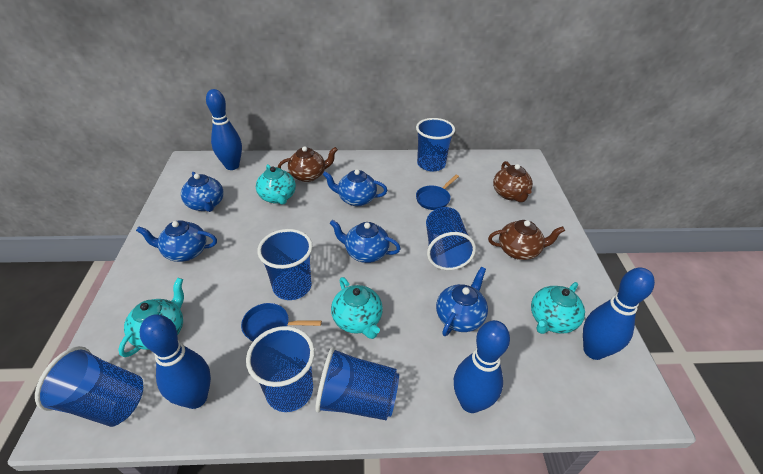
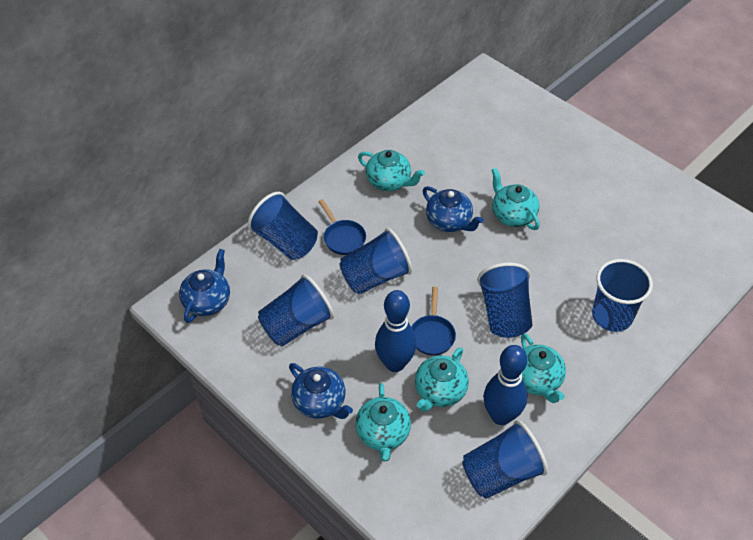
blue bowling pin: [140,314,211,409] [206,89,242,170] [454,320,510,413] [583,267,655,360] = 4 -> [375,290,417,372] [483,345,527,425] = 2
blue teapot: [136,220,217,262] [181,172,224,212] [323,169,387,206] [330,220,401,263] [436,267,488,336] = 5 -> [179,249,230,323] [289,363,353,419] [423,186,483,232] = 3
brown teapot: [278,146,338,182] [488,220,565,260] [493,161,533,202] = 3 -> none = 0
turquoise teapot: [118,278,184,357] [256,164,296,205] [331,277,383,339] [531,282,585,334] = 4 -> [355,383,411,461] [358,150,425,191] [415,347,469,412] [492,168,540,230] [521,333,566,403] = 5

